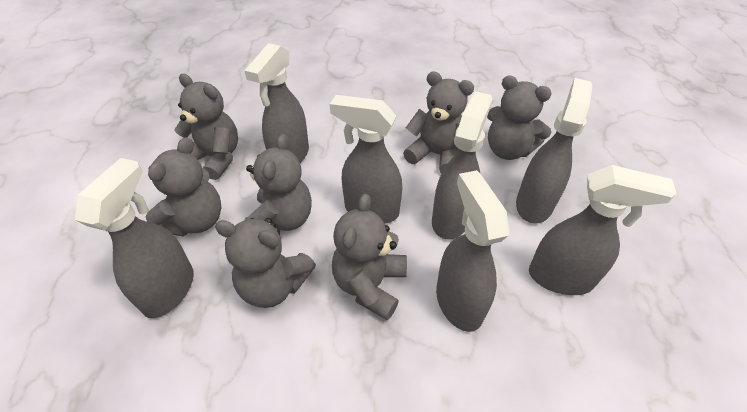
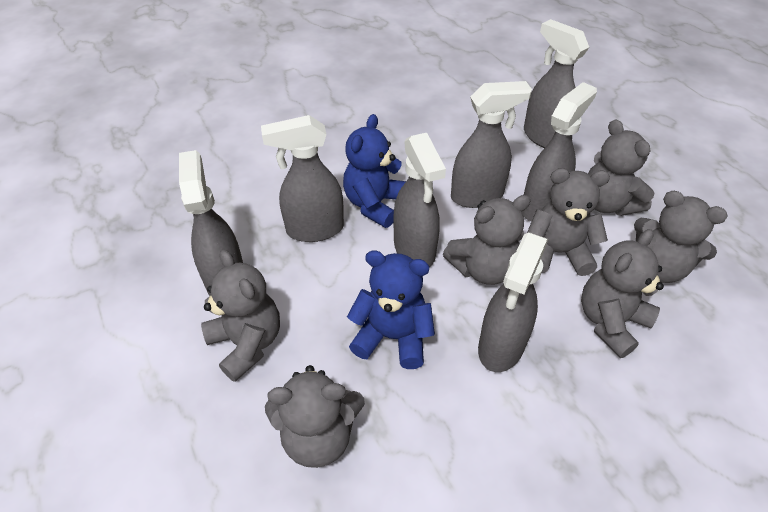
blue teddy bear: none = 0 -> [343,114,406,228] [347,250,435,369] = 2

